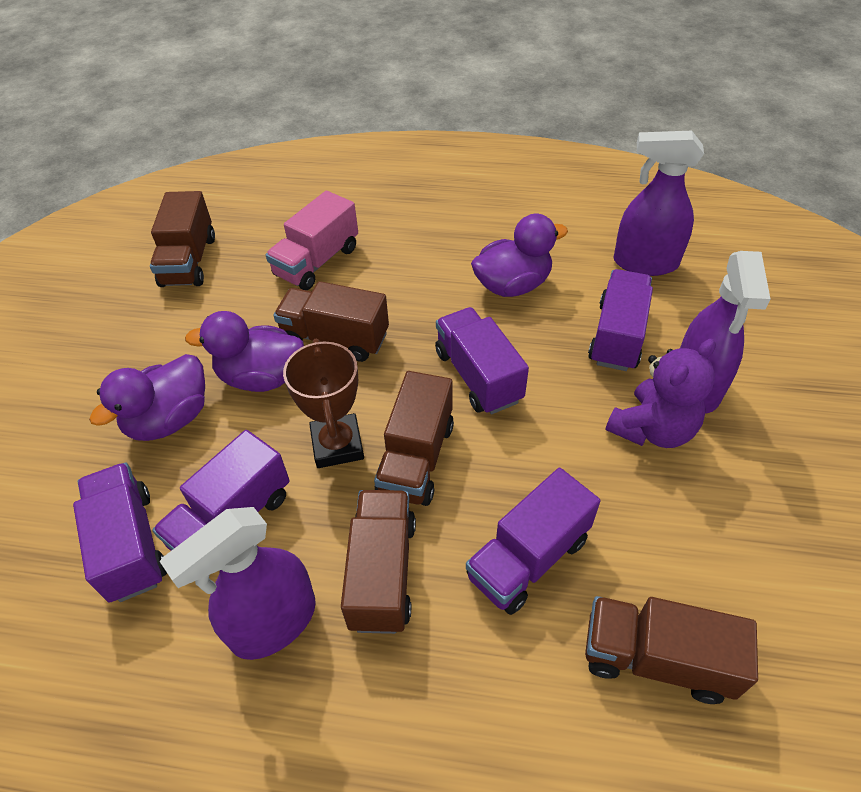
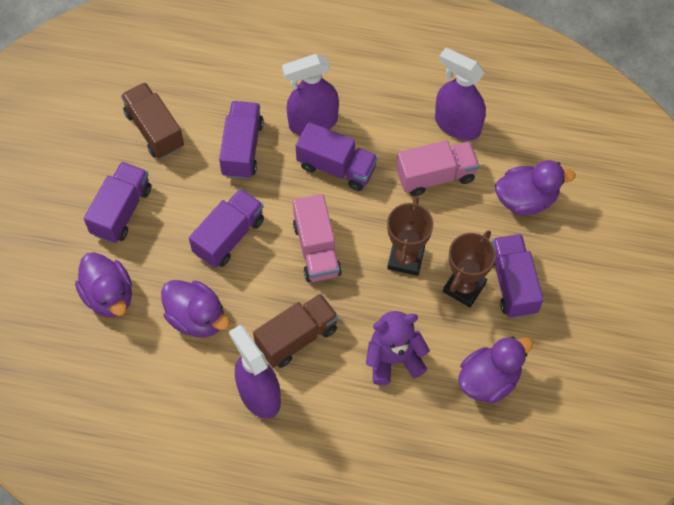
brown trophy: [283,339,364,468] = 1 -> [387,197,433,276] [443,230,496,307] = 2
brown truck: [150,191,215,287] [273,281,389,362] [341,490,416,634] [374,371,454,506] [585,596,758,704] = 5 -> [121,82,184,159] [253,293,339,368] = 2
pink truck: [266,191,358,290] = 1 -> [293,194,342,282] [396,140,479,196] = 2
purple duck: [89,354,205,441] [185,311,304,392] [471,214,568,297] = 3 -> [75,252,132,317] [161,280,230,337] [458,336,533,404] [495,160,576,215] = 4

